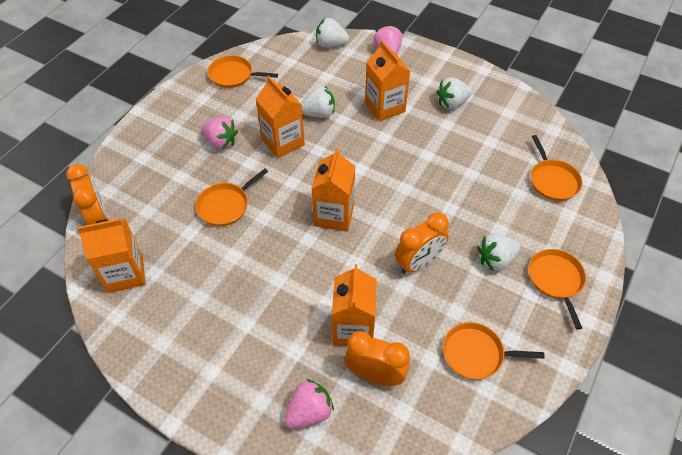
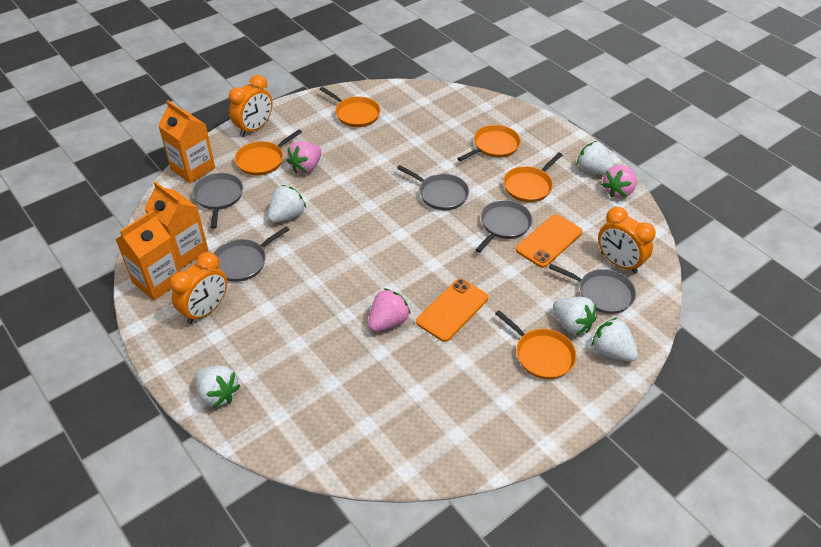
grey pan: none = 0 -> [192,173,243,229] [214,226,289,282] [397,165,469,210] [476,200,532,253] [549,264,636,314] = 5
orange carton: [77,219,145,293] [256,76,305,158] [312,148,355,232] [332,264,377,346] [365,40,411,121] = 5 -> [115,210,181,301] [145,181,209,269] [158,101,215,183] = 3
orange phone: none = 0 -> [416,279,488,342] [516,214,582,268] = 2
white strawberry: [301,86,335,118] [316,18,349,47] [436,77,472,109] [477,233,520,271] = 4 -> [195,365,241,408] [268,185,306,223] [553,297,597,335] [577,141,614,175] [592,318,638,362] = 5

